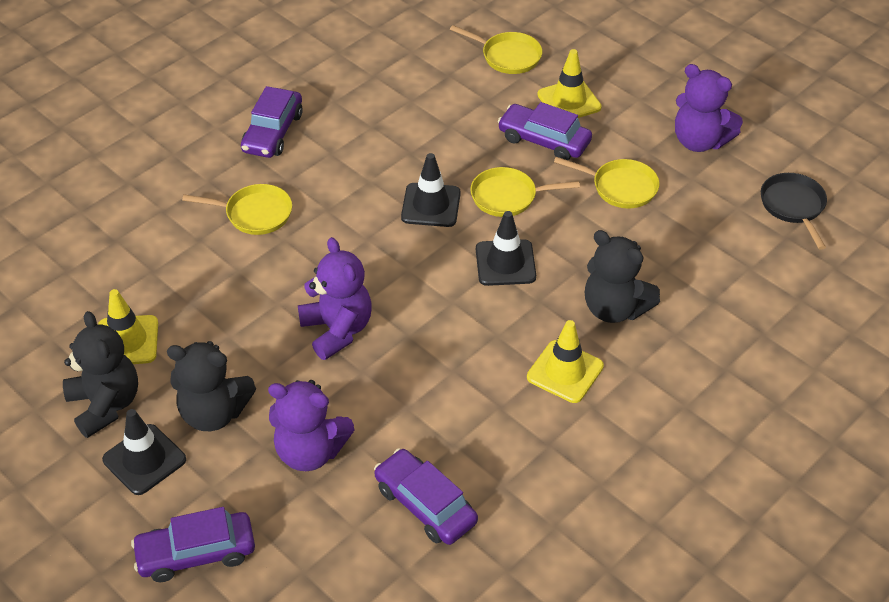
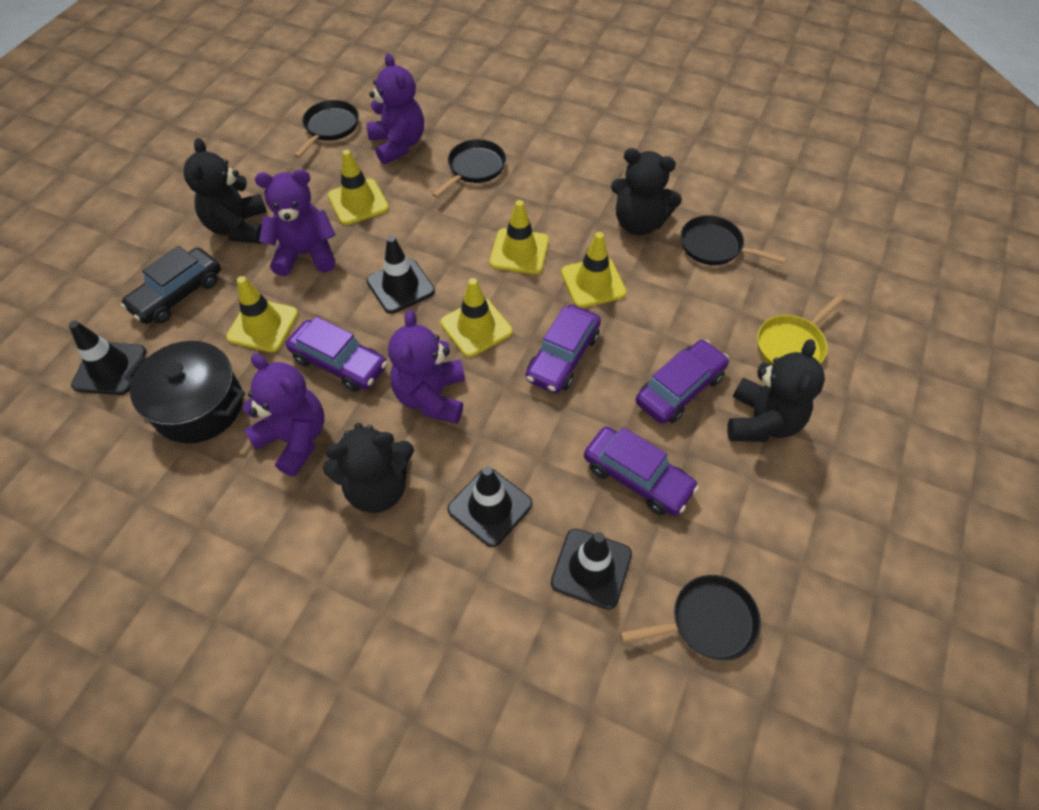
black car: none = 0 -> [121,246,221,324] = 1
black pan: [761,173,827,250] = 1 -> [294,100,359,158] [432,139,506,198] [620,575,761,661] [681,215,786,265] = 4
black pot: none = 0 -> [124,341,245,444] = 1
black teddy bear: [63,311,138,438] [167,341,256,431] [585,230,660,323] = 3 -> [183,138,267,244] [323,423,414,513] [611,148,682,235] [727,339,825,442] = 4
black traffic cone: [102,409,186,495] [401,153,461,227] [476,211,536,286] = 3 -> [69,321,146,395] [367,236,435,314] [448,466,532,547] [551,529,632,610] = 4
purple teddy bear: [268,380,355,471] [298,237,372,360] [675,64,743,152] = 3 -> [243,354,324,477] [255,169,336,276] [366,53,424,164] [388,310,465,424] = 4
yellow pan: [182,184,292,235] [450,25,542,74] [471,167,580,217] [554,157,660,208] = 4 -> [757,294,844,364] = 1
yellow traffic cone: [98,289,158,364] [527,320,604,403] [537,49,602,118] = 3 -> [226,276,298,353] [328,150,389,225] [440,278,512,357] [490,200,549,274] [561,232,627,308] = 5

